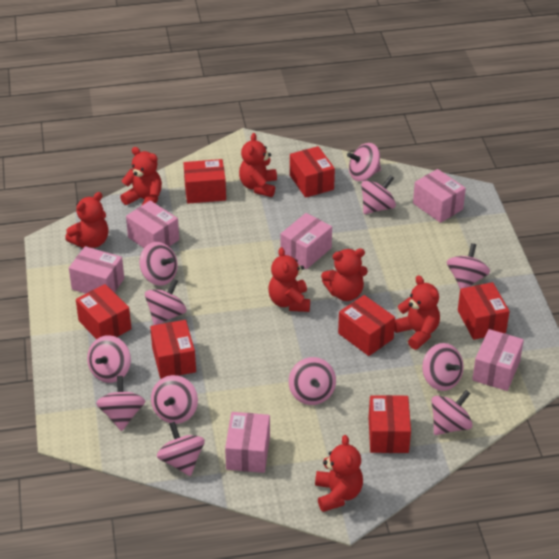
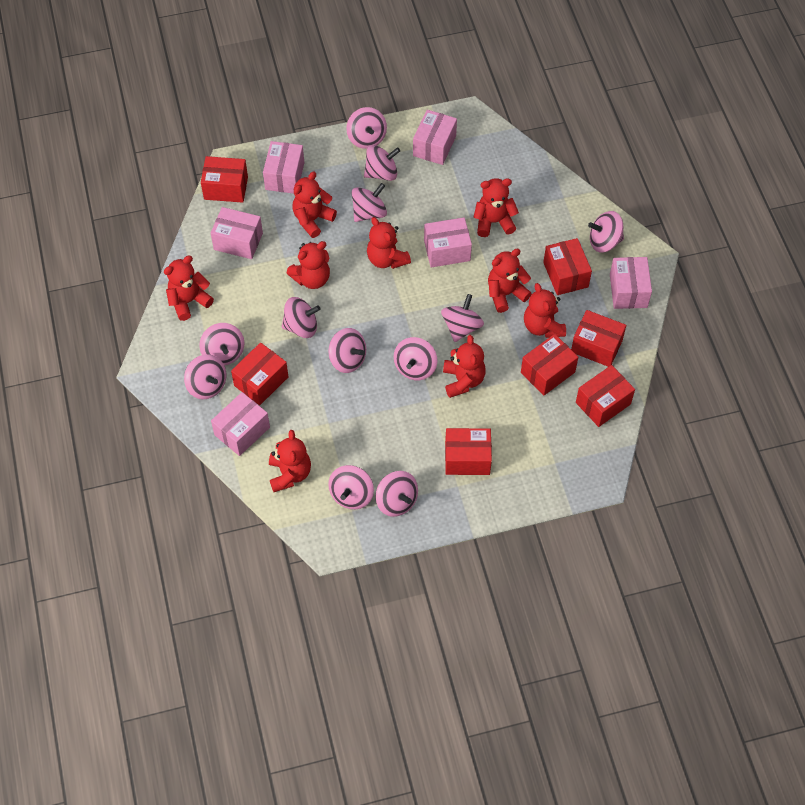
red teddy bear: [65,192,109,248] [120,147,162,205] [239,133,277,197] [268,247,310,312] [315,435,363,512] [321,249,368,301] [394,275,440,350] = 7 -> [164,255,214,321] [269,430,311,492] [287,241,330,289] [293,171,337,238] [367,217,411,269] [443,335,486,398] [474,178,519,237] [488,249,532,313] [524,283,566,338] = 9

